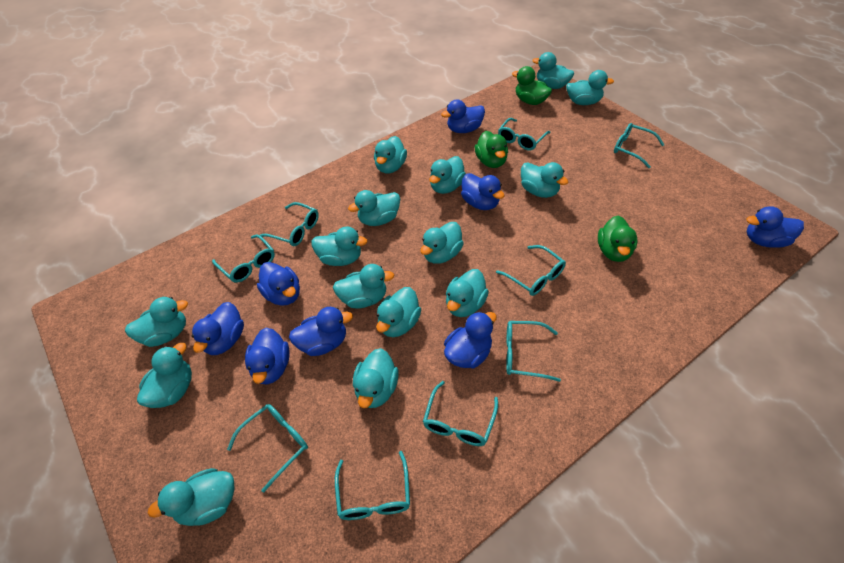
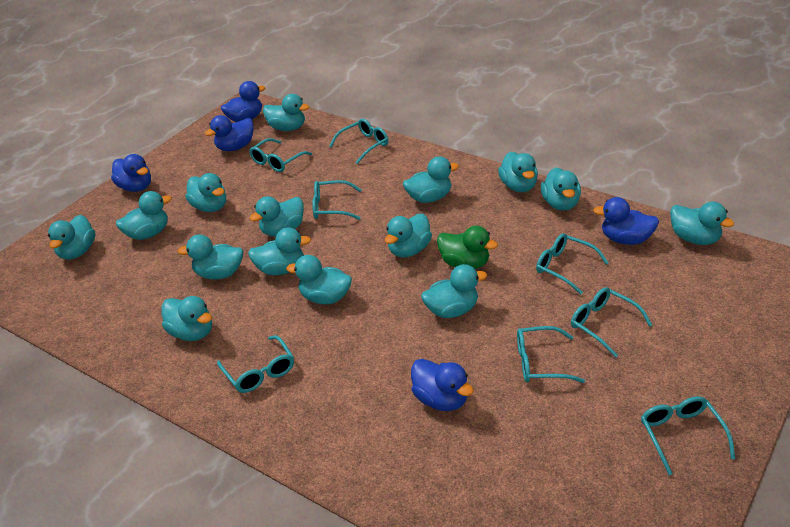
blue duck: [192,302,244,355] [245,328,290,385] [257,262,300,306] [289,307,353,356] [441,99,485,133] [444,312,497,368] [461,173,504,210] [746,206,804,248] = 8 -> [111,154,151,192] [205,115,254,151] [221,81,265,122] [411,359,473,411] [593,197,659,245] = 5
green duck: [475,131,508,168] [512,66,552,105] [598,216,637,262] = 3 -> [437,226,498,269] = 1
turquoise glasses: [212,235,275,283] [227,404,308,492] [260,202,319,246] [335,451,410,520] [423,381,498,446] [496,245,566,296] [498,118,551,151] [506,321,561,382] [614,123,664,168] = 9 -> [217,335,294,393] [249,138,312,172] [312,180,361,220] [329,119,389,164] [517,326,585,383] [536,233,609,294] [571,287,652,358] [641,396,735,475] = 8

